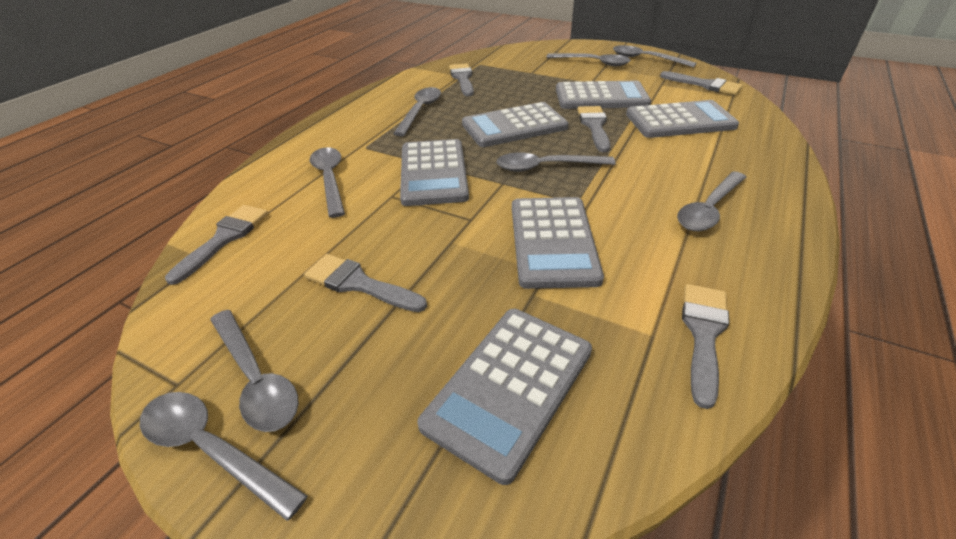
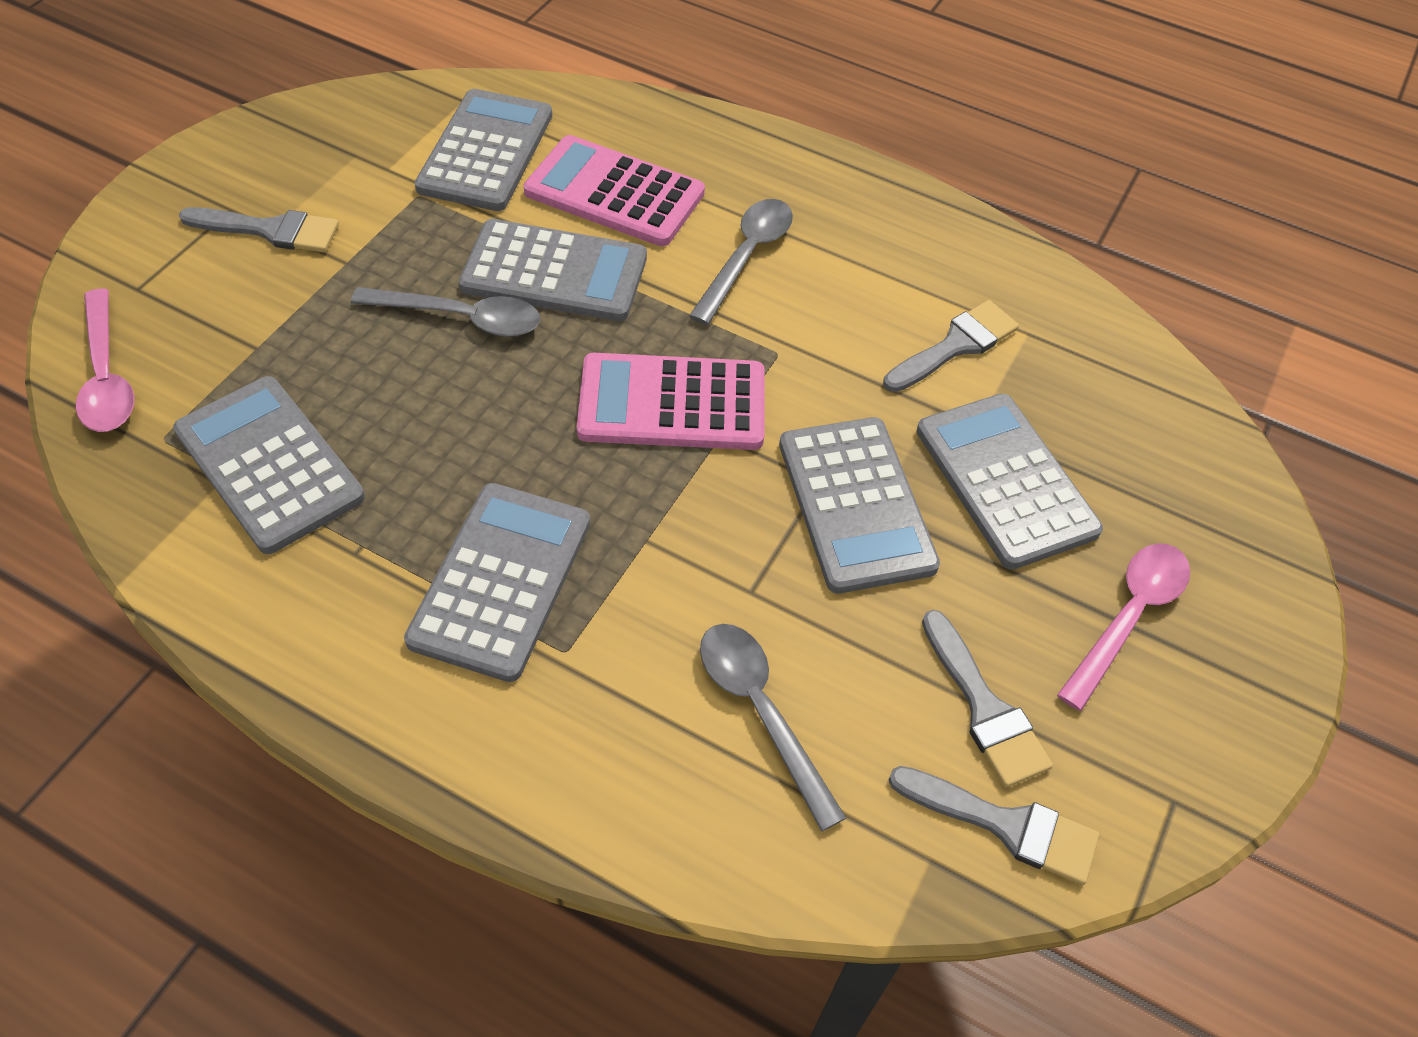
grey brush: [165,205,268,285] [304,254,427,312] [449,63,474,96] [577,106,610,152] [660,71,743,95] [682,284,729,409] = 6 -> [179,207,339,252] [883,300,1019,392] [889,766,1099,885] [922,610,1053,788] = 4
grey spoon: [140,392,308,521] [210,310,299,432] [310,147,345,218] [393,87,441,136] [497,152,616,172] [546,53,631,66] [613,45,696,67] [677,171,746,231] = 8 -> [351,287,540,337] [689,199,793,325] [700,624,846,831] = 3
pink calculator: none = 0 -> [524,135,705,246] [577,353,764,450] = 2
pink spoon: none = 0 -> [76,288,134,432] [1057,543,1190,711] = 2

